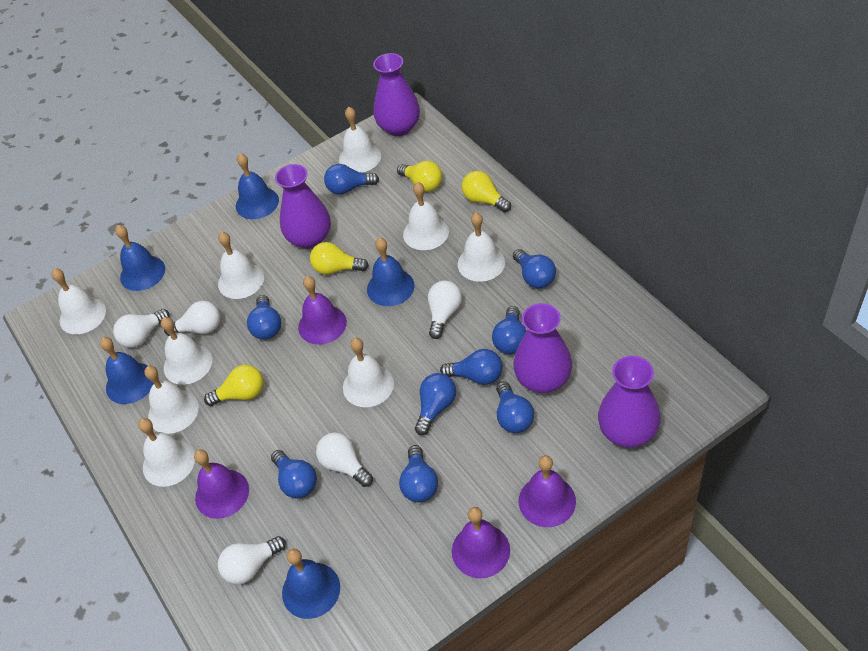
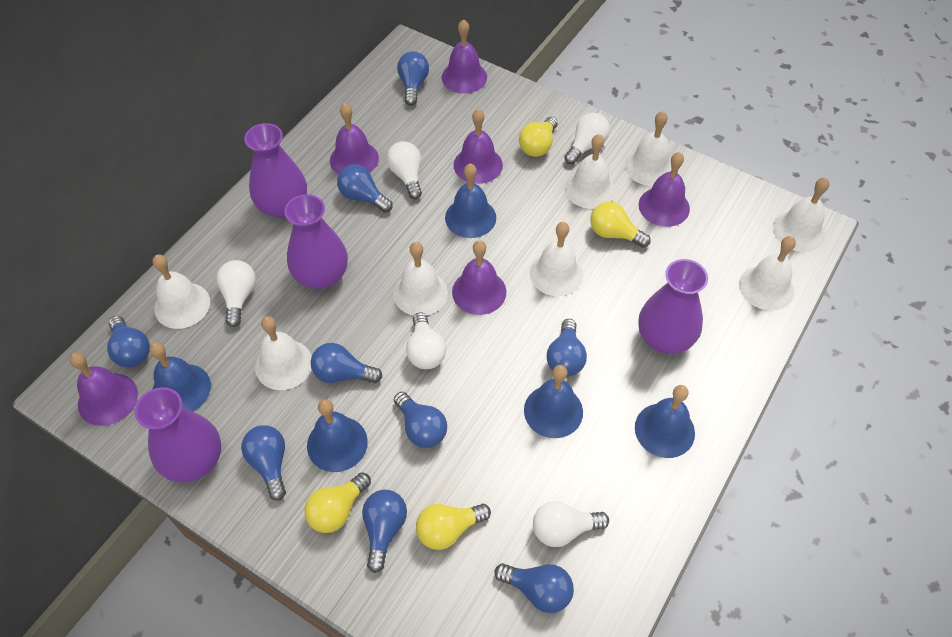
purple bell: [194,449,249,519] [298,276,347,345] [452,507,510,578] [519,455,576,527] = 4 -> [69,352,138,426] [330,103,379,174] [442,19,487,94] [452,241,506,315] [454,109,503,184] [639,152,690,227] = 6
white bell: [51,268,106,335] [138,418,195,487] [144,366,199,434] [161,317,212,385] [218,232,264,299] [339,107,381,173] [343,338,394,407] [403,182,449,250] [458,212,505,282] = 9 -> [152,254,210,329] [255,316,312,390] [393,242,448,316] [530,222,583,296] [565,134,615,209] [625,111,671,186] [739,236,796,311] [773,178,830,252] = 8

